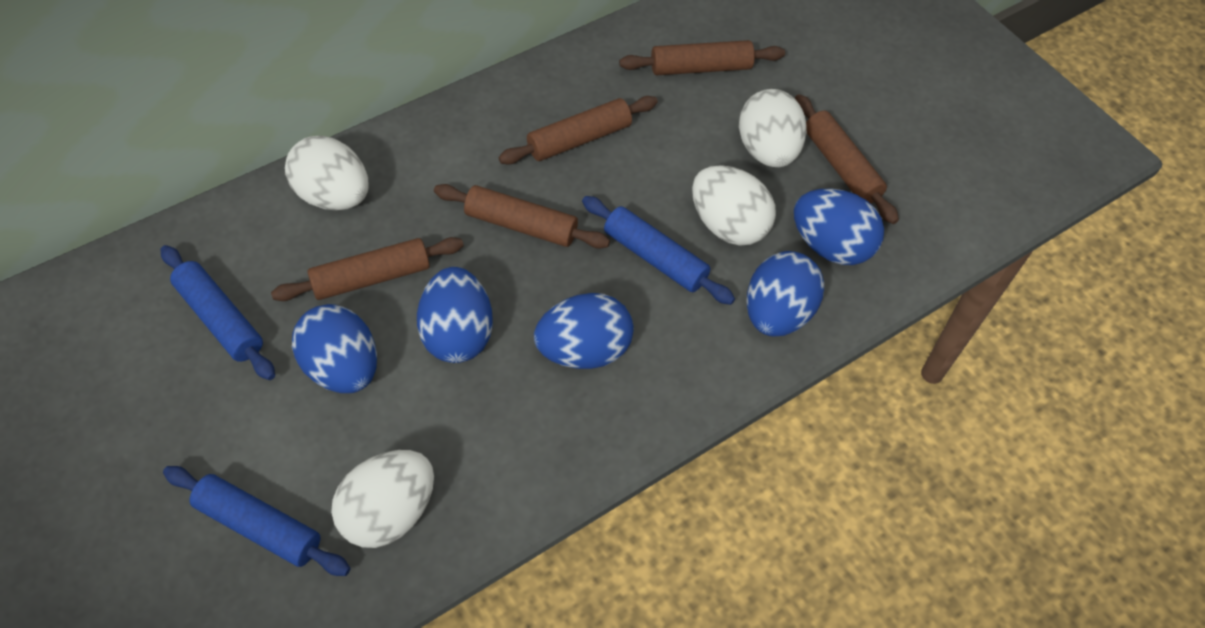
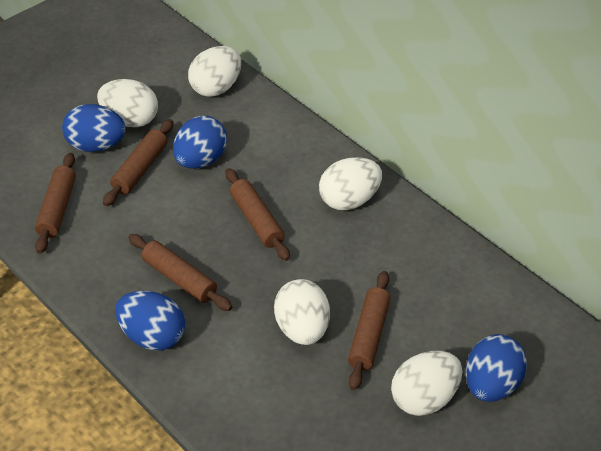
blue egg: [292,304,377,393] [417,267,493,363] [534,293,634,369] [747,251,824,336] [794,189,884,265] = 5 -> [62,104,126,152] [115,291,185,351] [173,116,227,169] [466,334,527,402] = 4
blue rolling pin: [161,245,275,380] [163,466,351,576] [582,196,735,305] = 3 -> none = 0
white egg: [285,136,369,210] [331,450,434,548] [692,165,776,246] [739,89,807,167] = 4 -> [97,79,158,127] [188,46,241,97] [274,279,330,345] [319,157,382,210] [391,351,462,416] = 5

